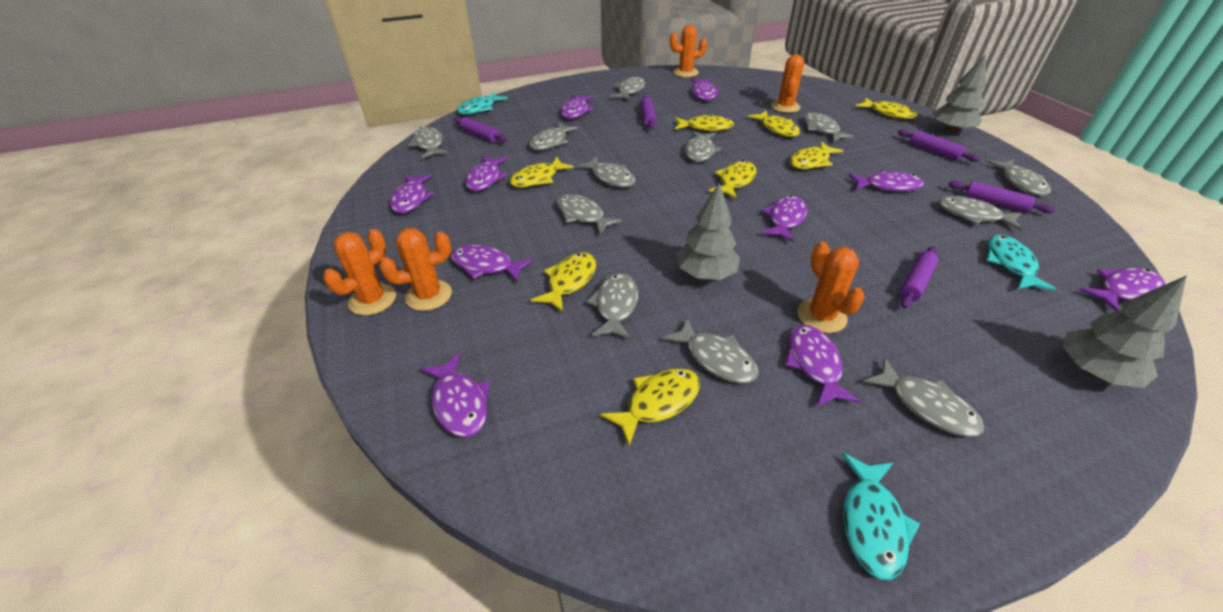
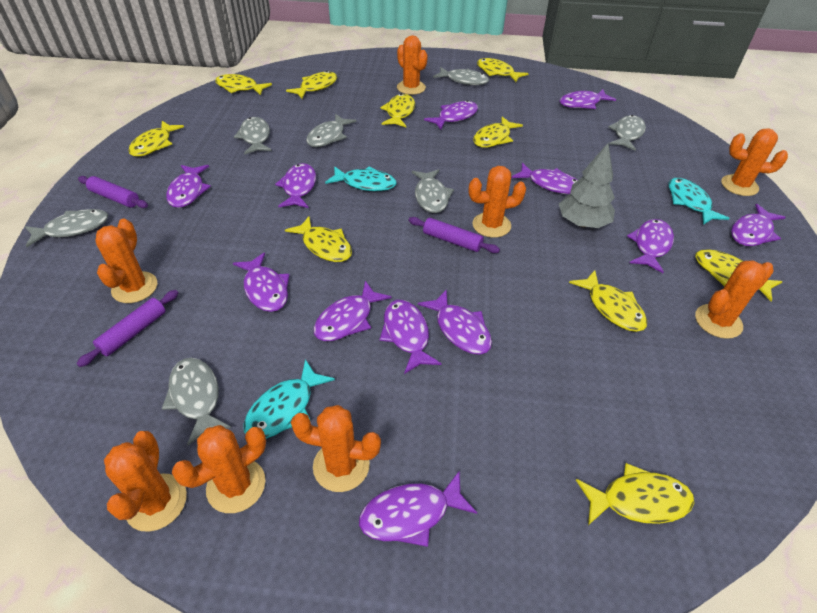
grey fish: [408,127,448,159] [529,122,578,150] [557,194,622,234] [577,156,635,187] [586,273,638,339] [610,76,645,101] [662,318,759,384] [685,131,722,162] [803,112,855,142] [864,358,984,437] [938,196,1022,231] [987,159,1051,196] = 12 -> [25,209,108,247] [162,358,231,445] [234,117,272,155] [306,114,356,147] [412,169,454,213] [433,67,489,85] [608,115,646,151] = 7
grey tree: [676,182,740,280] [932,54,986,133] [1063,275,1187,388] = 3 -> [559,143,615,228] = 1
orange cactus: [323,229,396,315] [379,228,452,311] [670,25,707,77] [771,54,804,113] [797,242,865,333] = 5 -> [96,219,157,303] [104,431,187,532] [172,425,266,513] [291,405,381,492] [397,35,428,95] [469,166,526,238] [695,260,774,339] [721,129,788,196] = 8
purple fish: [390,174,434,213] [420,353,490,437] [451,245,533,282] [465,156,508,191] [561,94,594,119] [690,78,721,100] [761,196,807,242] [785,324,861,406] [848,170,924,192] [1079,268,1165,312] = 10 -> [166,165,211,208] [233,252,290,312] [275,163,316,208] [313,281,391,341] [359,470,477,547] [379,300,442,374] [418,290,492,355] [424,100,478,130] [512,163,578,194] [560,89,616,109] [627,219,674,273] [731,204,786,246] = 12
purple rolling pin: [454,117,507,142] [640,95,657,129] [898,129,980,162] [900,246,938,309] [948,181,1055,213] = 5 -> [77,290,178,367] [78,176,148,208] [408,217,500,253] = 3
yellow fish: [510,157,574,187] [531,252,596,312] [600,368,700,446] [675,115,734,131] [709,161,757,199] [748,111,800,137] [790,141,843,169] [856,98,918,119] = 8 -> [128,121,184,157] [215,74,272,95] [285,216,352,262] [286,71,337,99] [380,94,415,127] [473,116,523,148] [477,58,529,82] [569,270,647,332] [576,463,694,525] [695,249,783,301] = 10

